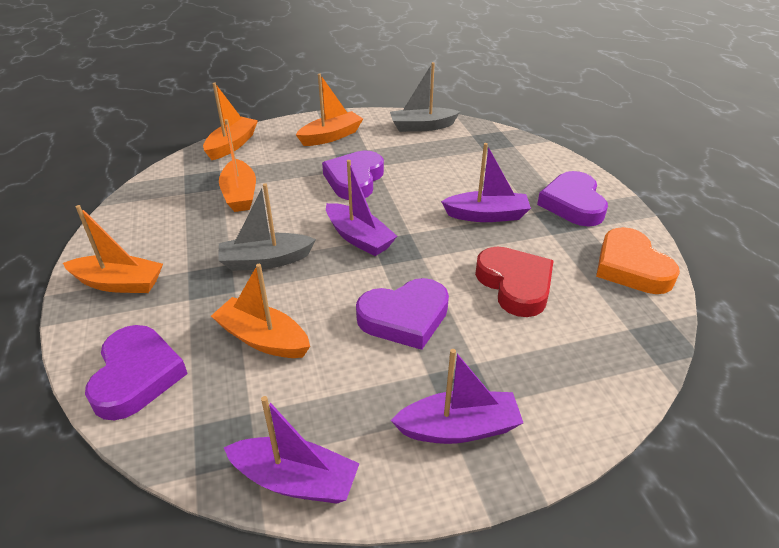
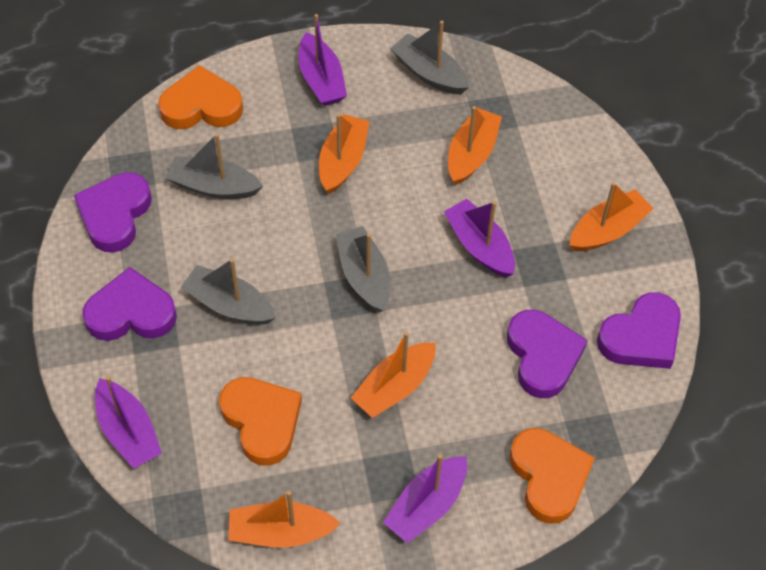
grey boat: [219,183,316,271] [390,62,460,132] = 2 -> [166,134,263,199] [181,259,276,325] [336,226,390,312] [390,21,469,95] = 4
orange heart: [596,227,680,294] = 1 -> [158,65,243,129] [219,377,302,466] [509,428,595,524] = 3
red heart: [475,247,553,317] = 1 -> none = 0

